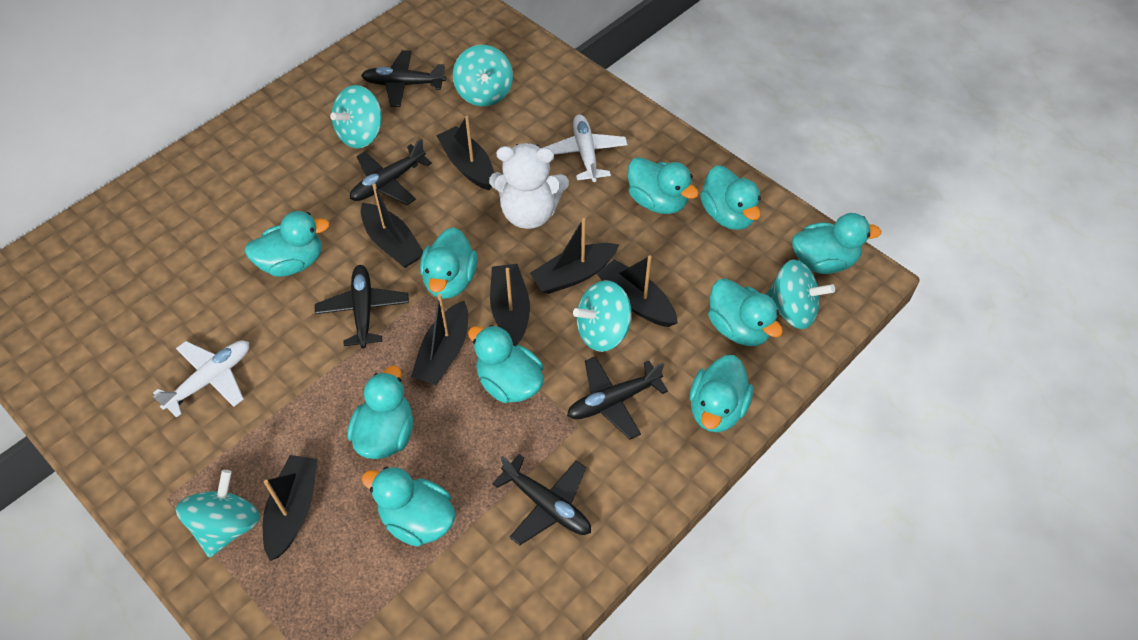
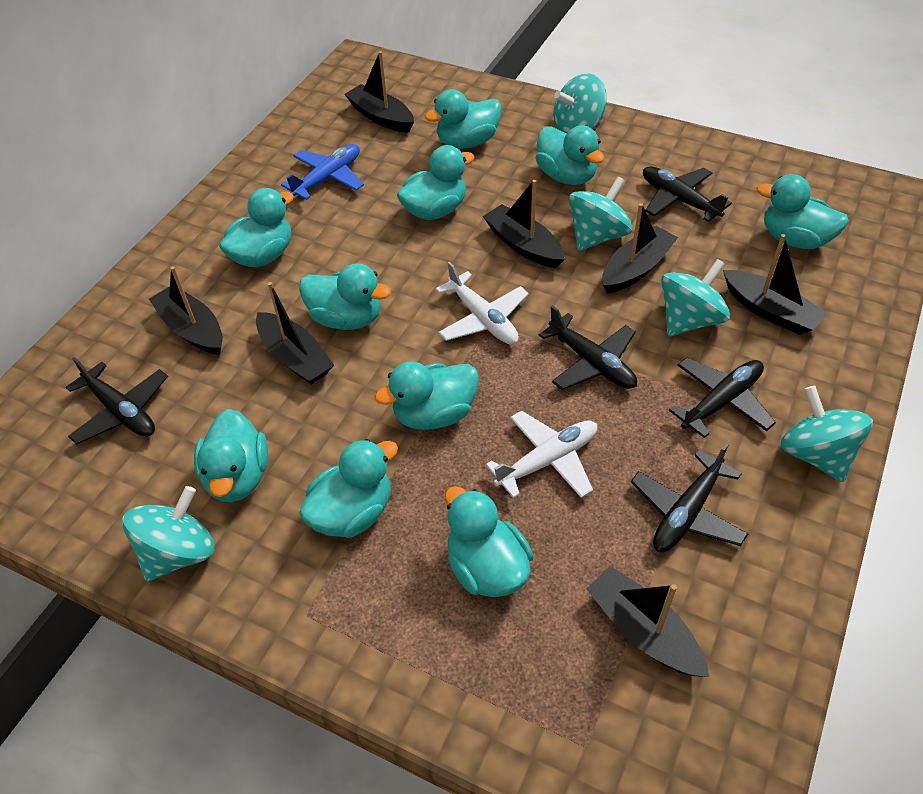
blue plane: none = 0 -> [281,144,364,200] = 1
white teddy bear: [489,143,569,229] = 1 -> none = 0

